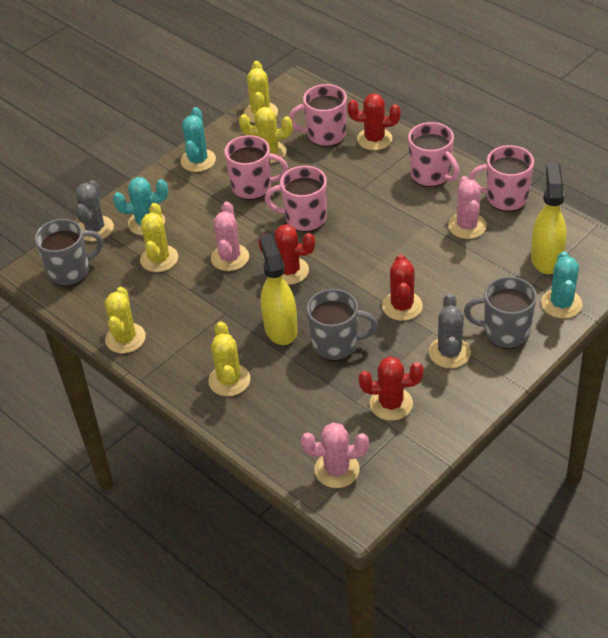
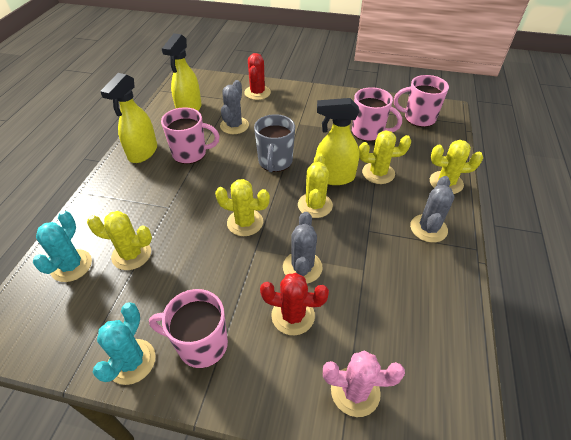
grey cactus: [75,180,114,241] [429,293,471,368] = 2 -> [220,80,249,134] [283,212,323,283] [410,176,455,243] = 3
grey mug: [35,219,103,286] [306,289,378,361] [464,276,537,349] = 3 -> [254,114,295,172] = 1
pink cactus: [211,202,249,271] [301,422,369,488] [448,176,487,239] = 3 -> [323,350,405,417] = 1
pink mug: [225,135,288,200] [265,166,327,232] [289,84,347,147] [408,122,459,187] [468,145,534,212] = 5 -> [149,289,228,368] [161,107,220,164] [352,87,402,141] [394,75,449,127] = 4
red cactus: [258,224,315,285] [347,93,400,150] [359,356,423,421] [382,254,423,321] = 4 -> [244,53,271,100] [260,273,329,335] = 2
turquoise cactus: [113,177,168,235] [180,107,216,172] [541,252,583,319] = 3 -> [33,210,92,282] [93,302,156,385] = 2
yellow spray bottle: [259,233,298,345] [531,163,566,274] = 2 -> [100,73,157,163] [162,33,202,111] [316,98,360,185] = 3

